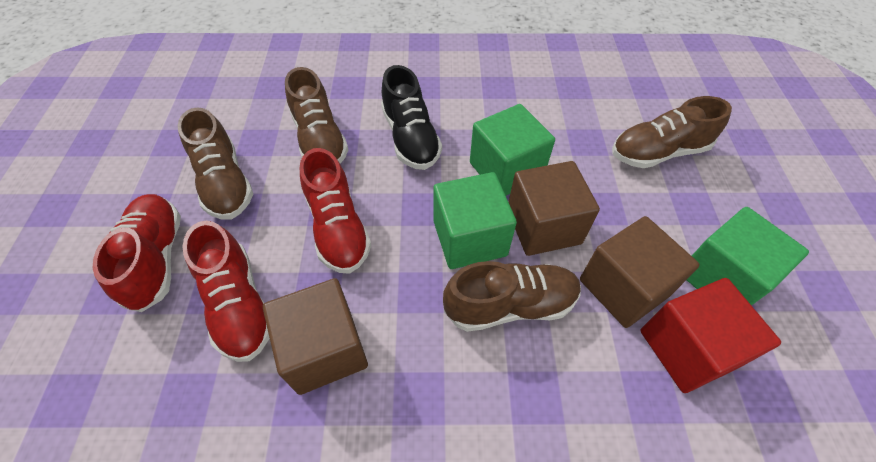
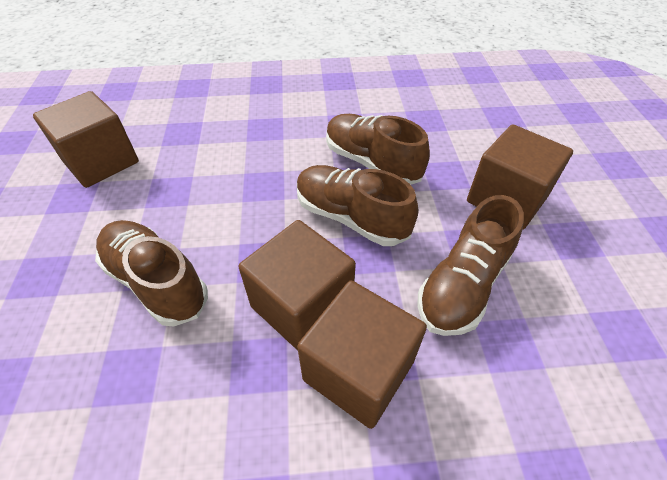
black shoe: [381,65,442,170] = 1 -> none = 0
brown cube: [263,278,368,395] [509,161,600,256] [580,216,700,328] = 3 -> [33,91,139,188] [239,220,356,350] [297,281,427,429] [467,124,573,230] = 4
green cube: [433,172,517,269] [470,104,555,195] [687,207,809,306] = 3 -> none = 0
red cube: [640,278,781,393] = 1 -> none = 0
red shoe: [93,194,181,312] [183,221,270,362] [300,148,371,274] = 3 -> none = 0

